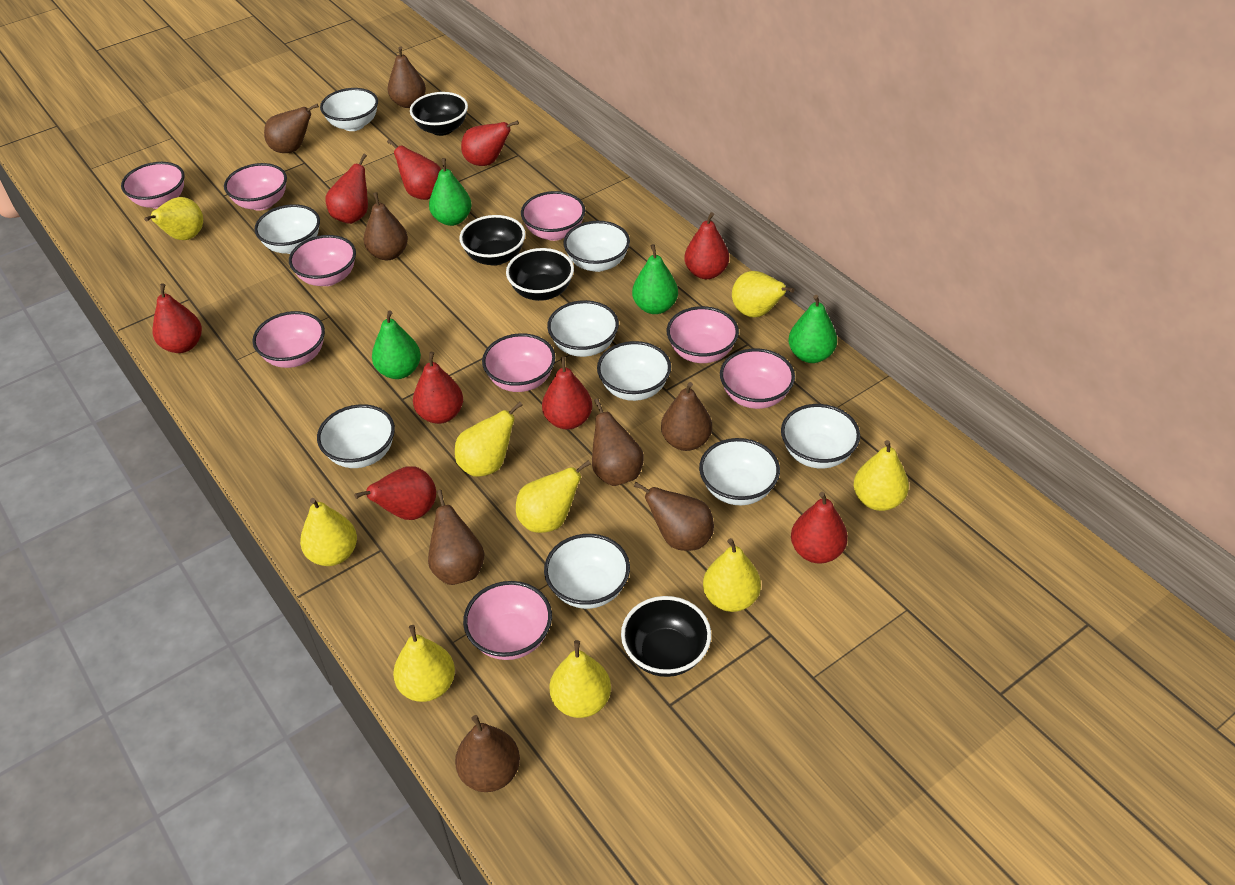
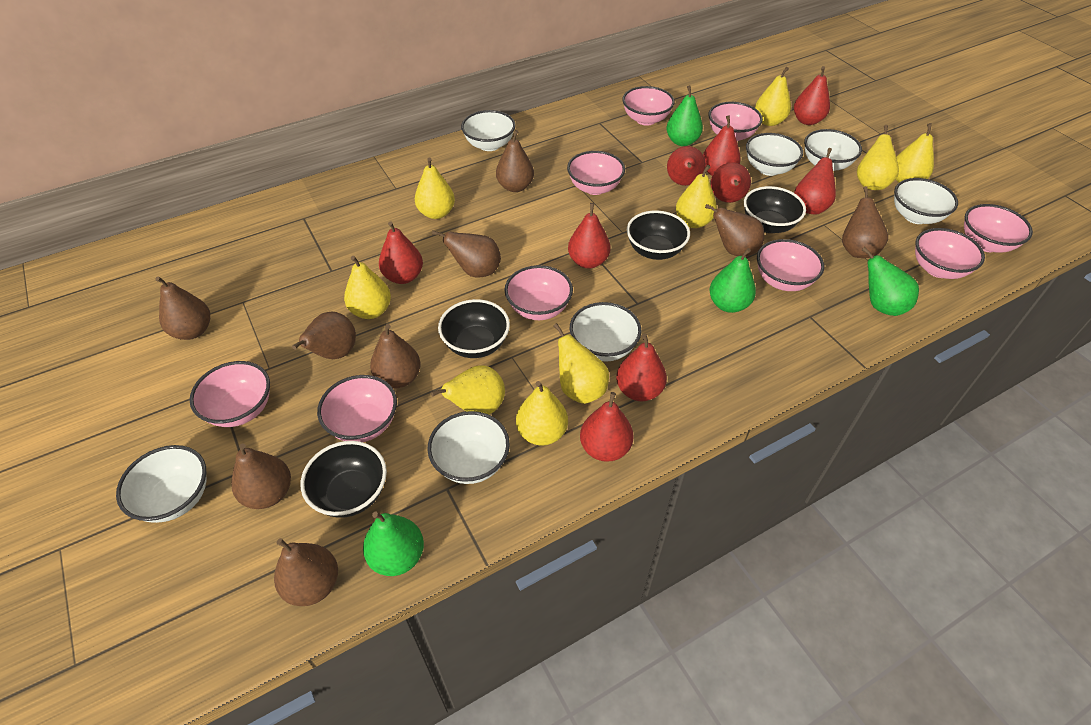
brown pear: [264,104,319,153] [364,192,408,260] [388,46,426,108] [428,490,485,585] [455,715,520,792] [592,398,644,486] [633,482,714,551] [661,382,712,451] = 8 -> [155,276,210,340] [231,443,291,509] [274,538,338,606] [292,311,356,359] [370,324,421,388] [432,231,501,278] [496,130,534,192] [705,204,764,256] [842,186,888,258] = 9
white bowl: [254,204,320,254] [317,404,395,468] [320,88,378,131] [544,534,630,609] [547,300,619,357] [563,221,630,272] [597,341,671,401] [699,438,780,505] [781,404,860,468] = 9 -> [116,445,206,523] [427,411,510,484] [461,110,516,151] [570,302,641,361] [746,133,803,176] [804,129,862,171] [894,178,958,224] = 7

